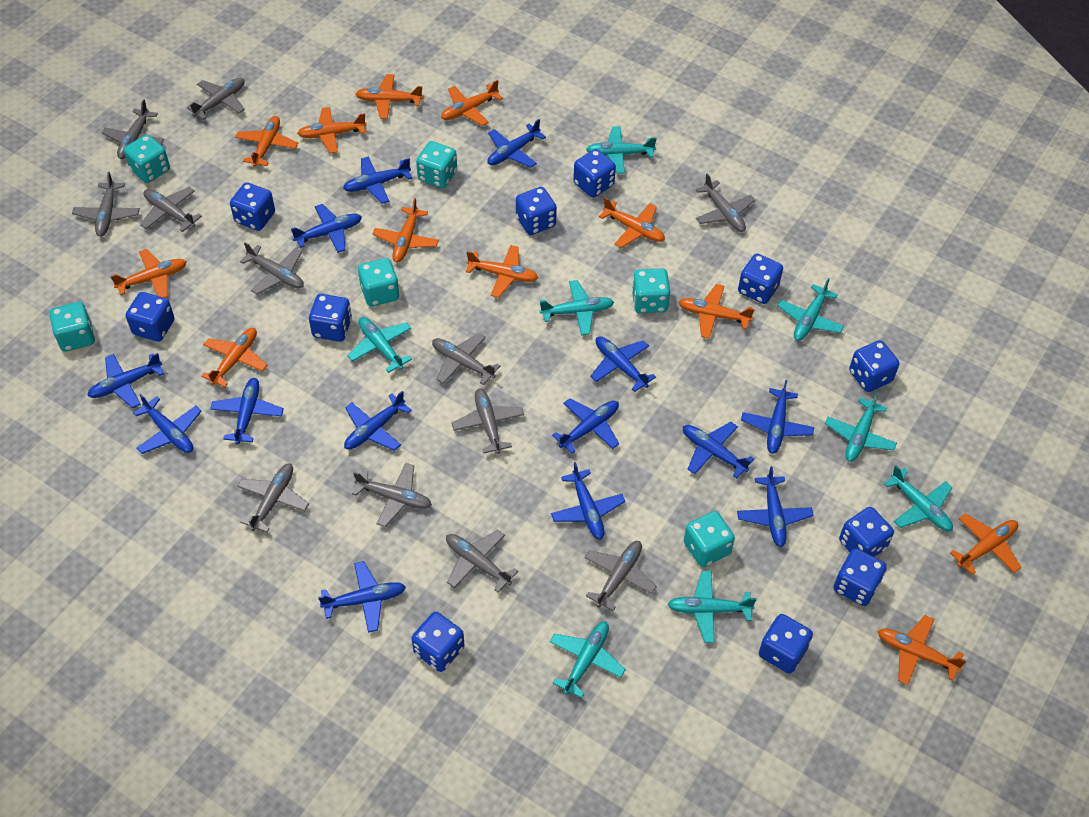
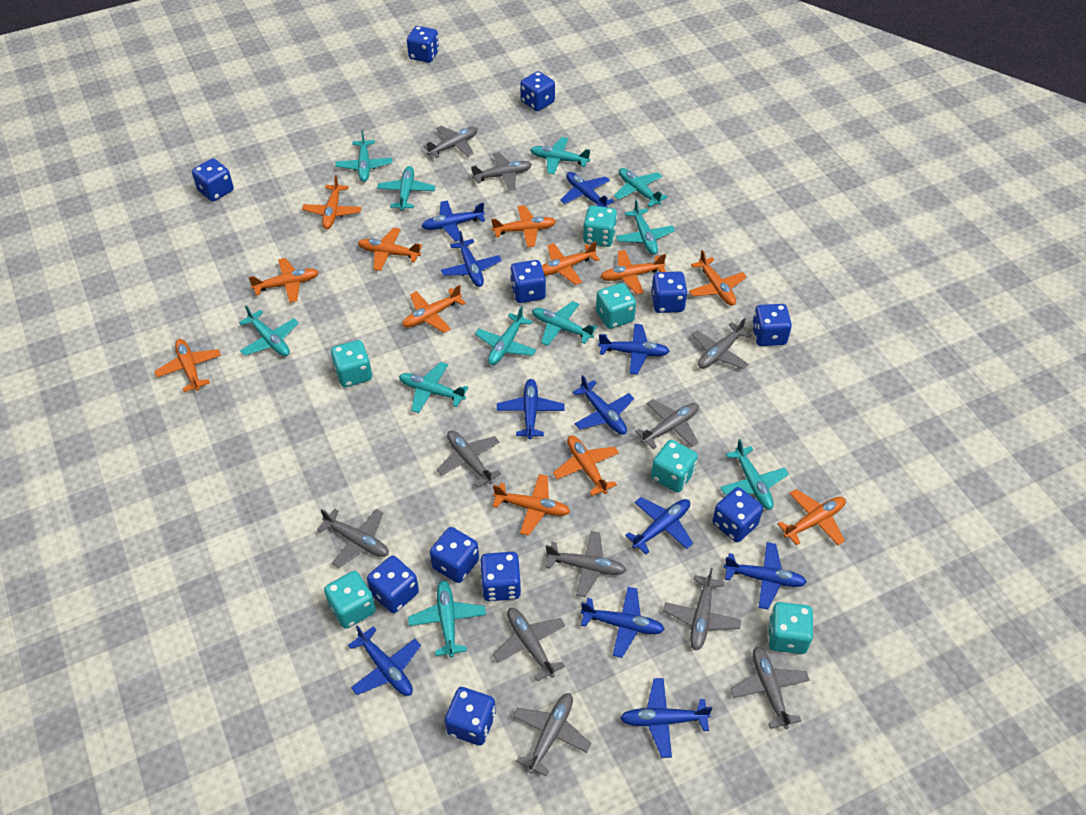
blue plane: [87,353,164,409] [133,394,202,454] [210,378,284,445] [291,204,362,253] [318,561,406,633] [343,156,412,204] [344,391,412,451] [487,119,546,168] [551,462,625,540] [552,398,619,454] [590,336,656,392] [683,422,754,478] [737,466,814,547] [741,380,814,454] = 14 -> [348,625,421,696] [422,200,485,242] [441,231,502,287] [497,379,564,439] [560,172,614,207] [572,375,634,435] [581,587,665,658] [598,324,670,374] [620,678,713,758] [625,497,693,554] [723,542,807,610] = 11
grey plane: [72,172,140,237] [102,99,164,159] [140,187,202,232] [186,78,245,120] [237,464,309,532] [240,242,304,295] [352,463,432,527] [432,333,500,385] [446,530,518,593] [451,388,524,454] [584,541,657,611] [696,173,755,232] = 12 -> [317,509,389,568] [423,126,477,158] [436,431,501,488] [471,152,532,190] [493,608,565,682] [513,693,591,777] [545,531,626,597] [635,399,699,449] [663,568,741,651] [692,318,752,369] [730,646,810,729] = 11
turquoise plane: [347,317,412,373] [540,280,614,335] [550,621,626,698] [586,126,657,174] [667,571,756,643] [777,278,844,341] [825,392,897,462] [884,465,953,531] = 8 -> [239,305,299,356] [335,130,392,182] [377,166,435,211] [399,362,468,413] [408,580,486,658] [475,306,536,365] [530,137,590,174] [532,301,597,346] [614,168,667,207] [616,200,675,255] [720,439,789,510] = 11

